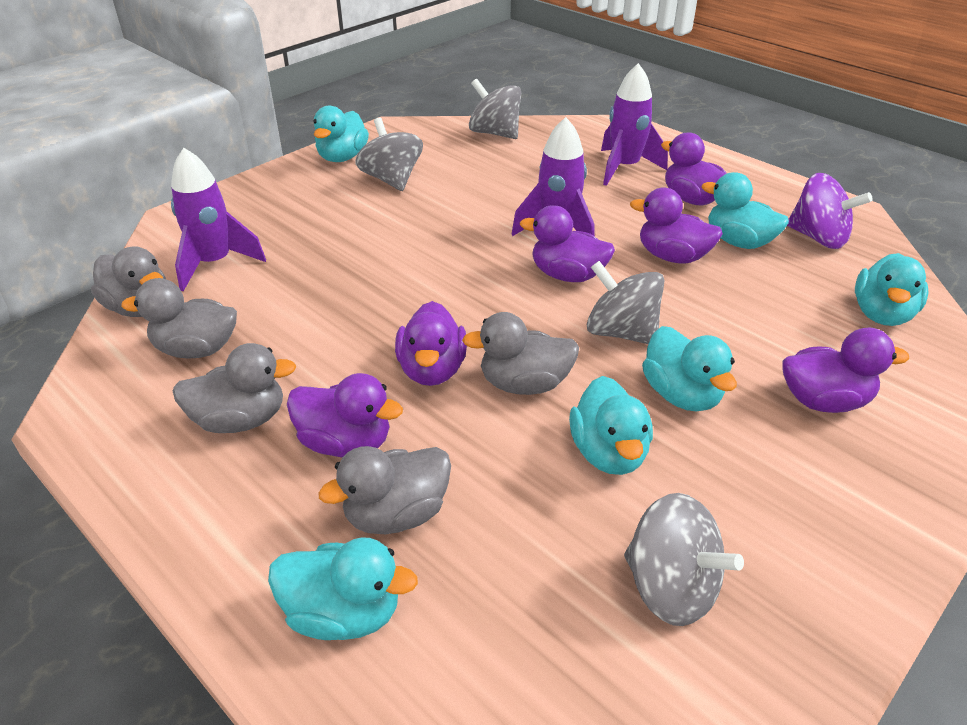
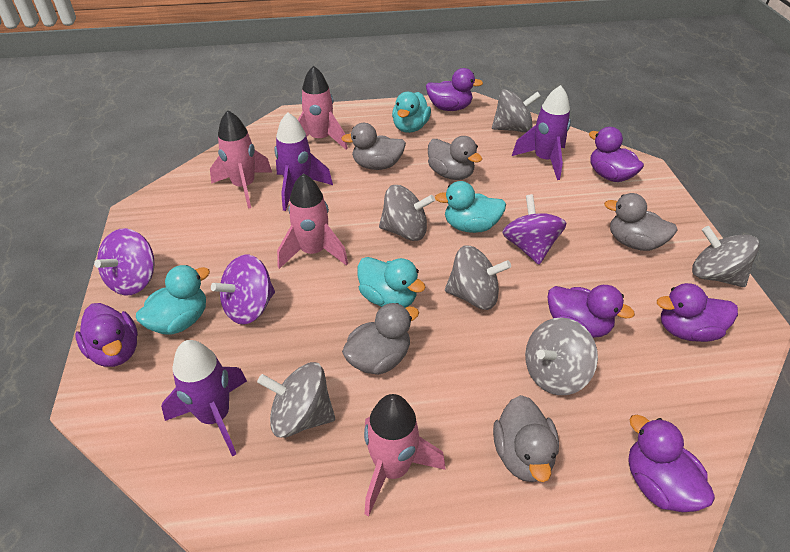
grey spinning top: [356,118,423,191] [469,79,521,139] [587,261,664,344] [624,493,744,626] = 4 -> [257,362,335,438] [379,185,435,241] [445,245,511,310] [492,89,541,133] [525,317,598,395] [692,226,759,287] = 6
pink rocket: none = 0 -> [210,110,272,209] [277,173,348,269] [298,65,348,150] [364,394,446,516] = 4
purple spinning top: [787,173,873,249] = 1 -> [94,228,155,295] [211,255,275,324] [502,194,566,265] = 3
turquoise duck: [268,537,418,640] [313,106,369,162] [569,376,653,475] [642,326,737,411] [702,172,789,249] [855,253,929,326] = 6 -> [136,265,210,335] [357,257,425,308] [392,92,431,133] [435,181,506,233] = 4

